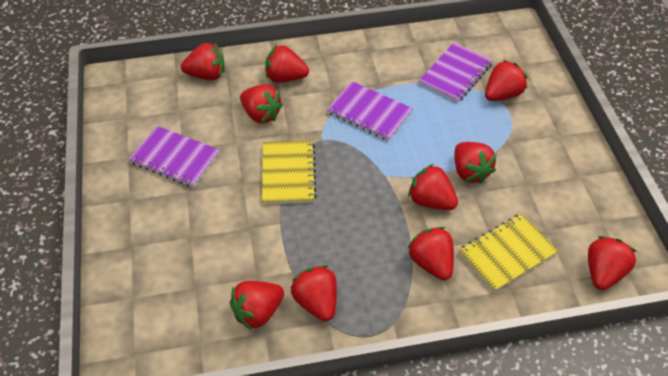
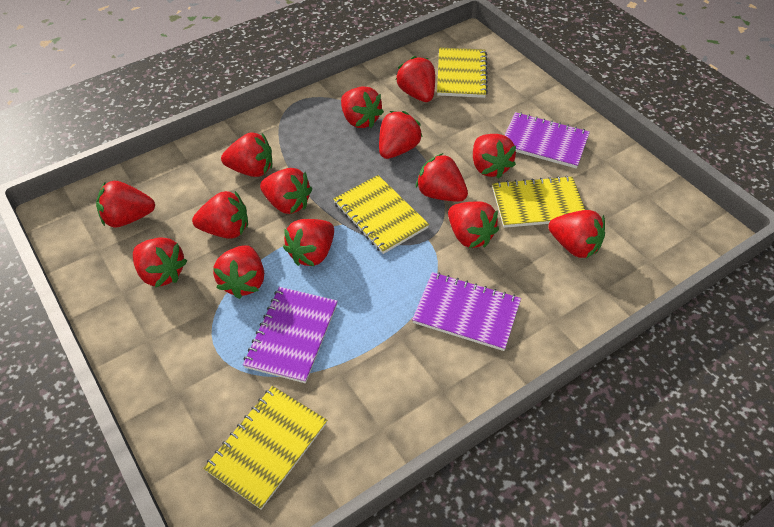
red strawberry: [181,43,225,80] [230,281,284,330] [240,84,283,123] [265,45,309,83] [291,265,337,321] [407,227,454,280] [408,164,458,210] [454,142,497,184] [485,60,527,101] [588,236,637,290] = 10 -> [96,181,155,227] [133,237,187,288] [192,191,248,239] [213,245,264,299] [221,132,272,177] [260,168,312,214] [283,219,334,266] [341,86,384,128] [379,111,423,159] [396,56,435,102] [416,153,468,202] [448,201,499,248] [473,134,516,179] [548,210,605,258] = 14
yellow notebook: [262,140,316,204] [459,213,558,292] = 2 -> [203,386,327,510] [333,175,429,254] [437,48,488,98] [492,176,585,228] = 4

